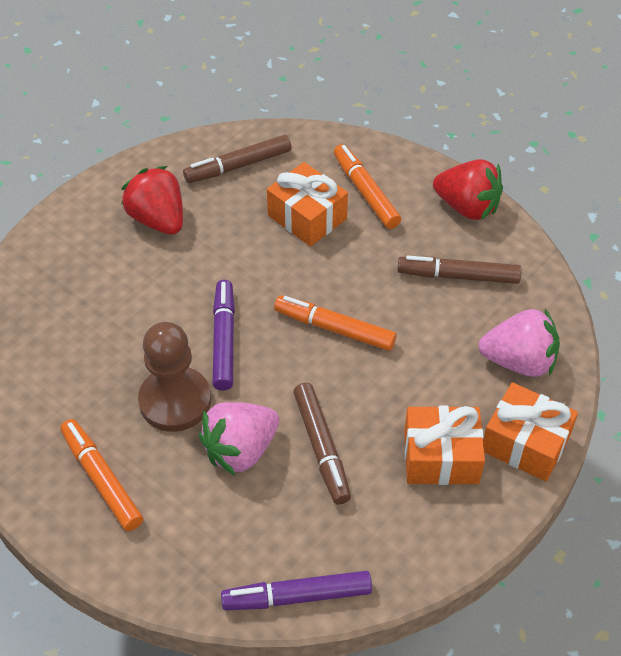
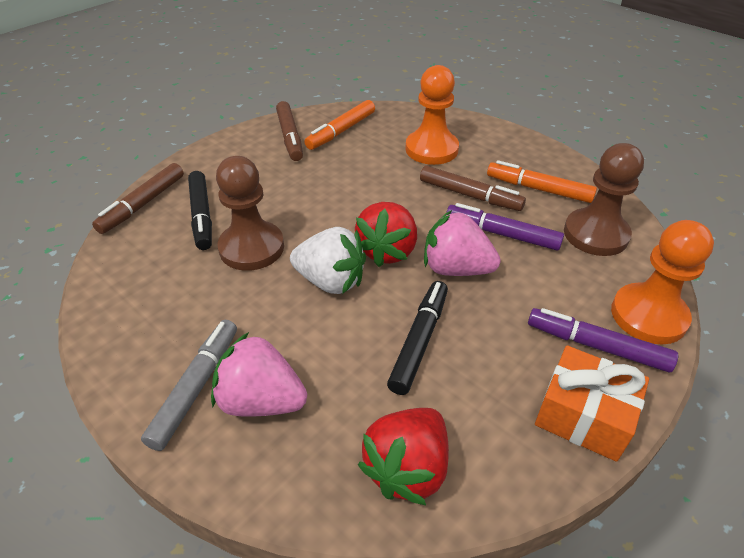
black marker: none = 0 -> [188,171,212,250] [387,281,448,395] = 2
brown pawn: [138,322,211,432] = 1 -> [216,156,284,271] [564,143,644,256] = 2
grey marker: none = 0 -> [141,320,237,451] = 1
orange gift: [267,162,348,246] [404,406,485,485] [483,382,578,481] = 3 -> [535,345,649,462] = 1
orange marker: [60,419,143,531] [274,296,397,351] [334,144,401,229] = 3 -> [305,100,375,150] [487,160,597,203] = 2
orange pawn: none = 0 -> [405,65,459,165] [611,220,714,345] = 2
white strawberry: none = 0 -> [290,227,366,294] = 1

